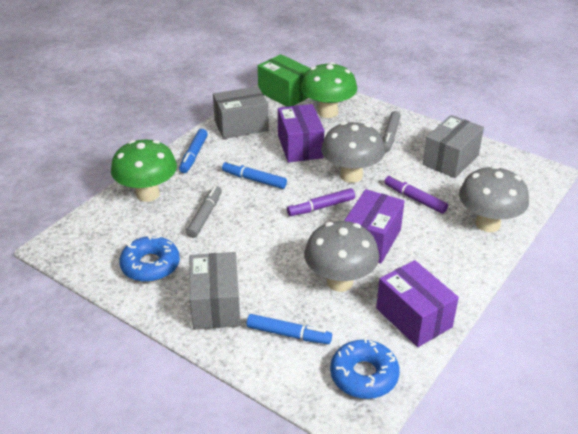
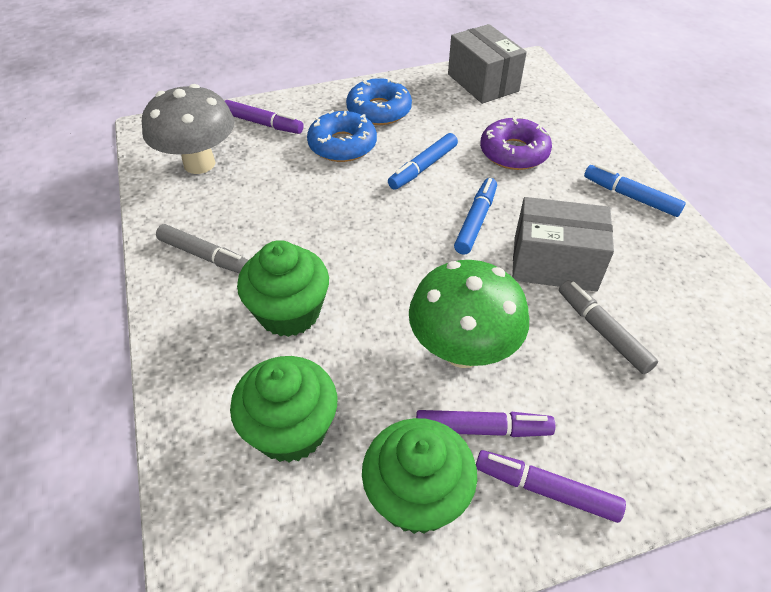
green box: [258,54,311,107] = 1 -> none = 0
green cupcake: none = 0 -> [230,356,337,463] [237,240,329,337] [362,418,477,534] = 3
green mushroom: [111,140,177,202] [301,62,357,118] = 2 -> [409,260,529,368] = 1
grey box: [190,252,241,330] [213,86,269,139] [423,115,484,178] = 3 -> [448,24,527,104] [512,197,614,291] = 2
grey mushroom: [304,221,379,292] [321,122,385,183] [459,166,529,232] = 3 -> [142,84,234,174] = 1
purple box: [278,104,324,163] [344,189,404,264] [376,260,459,347] = 3 -> none = 0
purple donut: none = 0 -> [480,116,552,170] = 1
purple marker: [287,188,355,216] [384,175,448,214] = 2 -> [225,100,304,134] [416,410,555,437] [476,450,626,523] = 3

